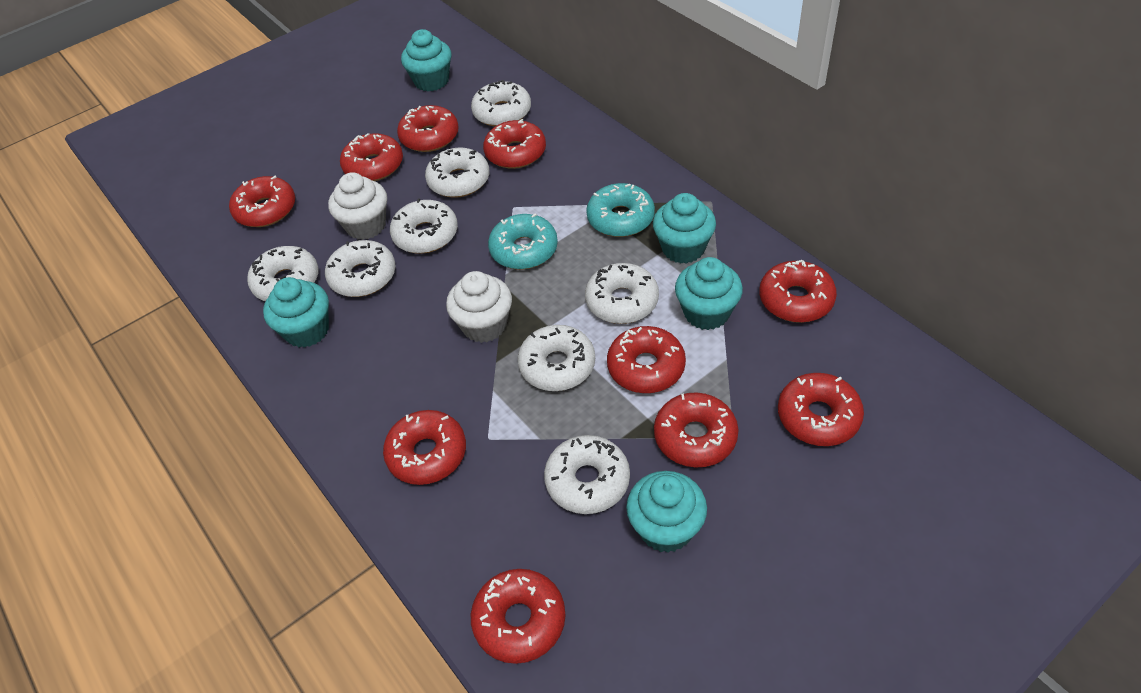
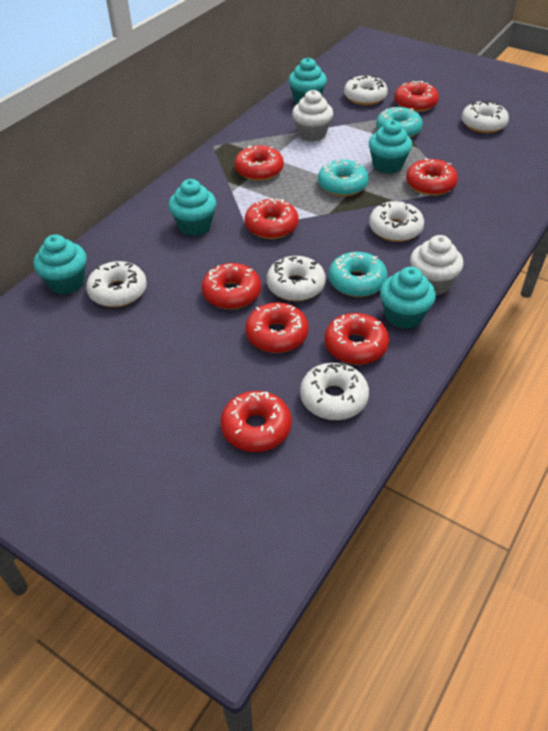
red donut: [229,176,295,227] [340,133,403,181] [383,410,466,485] [397,105,459,152] [471,569,566,664] [483,119,546,169] [607,326,686,393] [654,392,739,468] [759,260,837,323] [778,373,864,446] = 10 -> [201,263,261,309] [220,391,292,452] [234,145,284,181] [245,199,298,239] [245,302,309,353] [325,313,389,365] [394,81,439,112] [406,158,458,196] = 8
turquoise donut: [488,213,558,270] [586,183,655,237] = 2 -> [318,160,369,196] [328,252,388,297] [376,107,423,138] = 3
white donut: [247,246,319,301] [325,240,396,297] [390,198,458,254] [425,147,489,198] [471,80,531,127] [518,325,595,391] [544,435,630,514] [585,263,659,324] = 8 -> [86,261,147,307] [267,256,326,301] [300,363,369,420] [344,75,388,105] [369,201,424,242] [462,101,509,133] = 6

